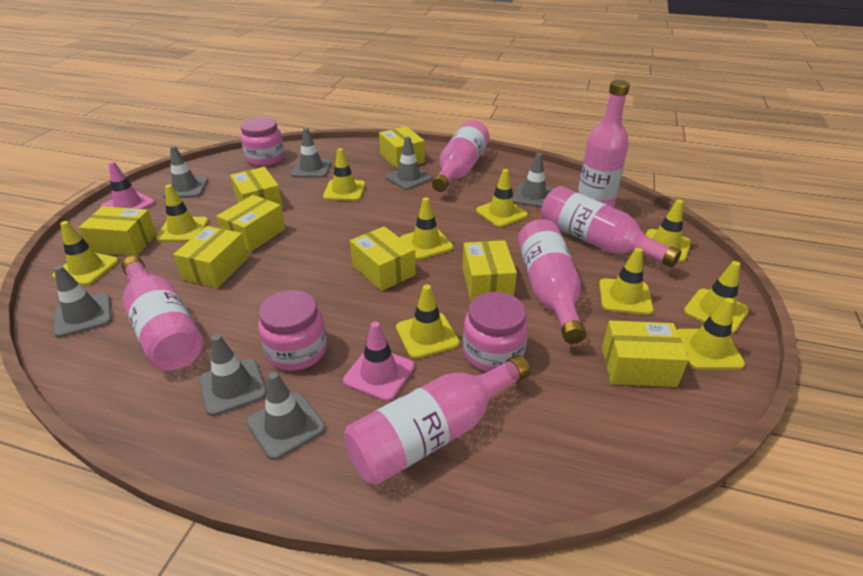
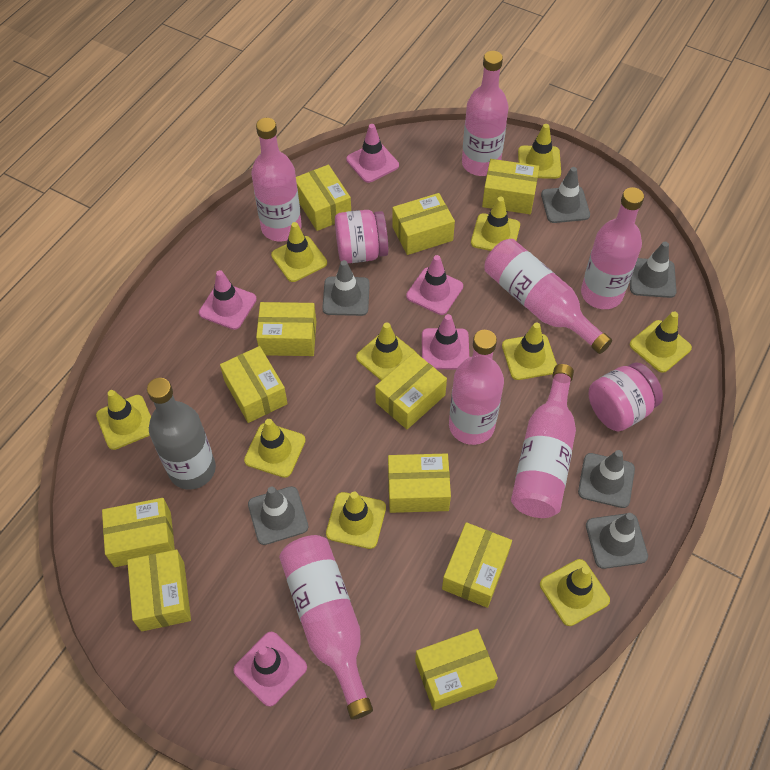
grey bottle: none = 0 -> [147,378,216,490] = 1
grey traffic cone: [53,266,112,338] [162,146,208,198] [199,334,267,416] [246,372,325,460] [291,128,331,178] [386,136,432,190] [513,153,553,207] = 7 -> [248,486,309,545] [322,260,370,316] [541,167,590,223] [578,450,635,508] [586,513,648,569] [630,242,677,298] = 6
pink bottle: [121,256,204,371] [344,355,530,485] [432,120,489,192] [518,219,586,344] [541,186,681,267] [578,80,630,208] = 6 -> [251,118,302,241] [279,535,373,720] [449,330,504,445] [462,51,508,176] [485,239,612,354] [511,364,576,518] [581,187,644,309] = 7
pink jar: [241,117,284,166] [258,290,327,371] [463,292,528,372] = 3 -> [335,210,388,263] [588,362,663,431] = 2
pink traffic cone: [101,162,155,209] [343,322,415,402] = 2 -> [199,270,257,330] [233,632,307,707] [346,124,399,183] [406,255,463,315] [422,314,469,369] = 5
yellow box: [79,206,157,256] [173,226,248,288] [216,195,285,252] [230,167,283,209] [350,226,416,291] [379,126,425,169] [462,240,517,301] [602,321,689,387] = 8 -> [102,498,175,567] [127,549,191,631] [220,346,288,423] [256,302,316,356] [296,165,351,231] [375,352,447,429] [388,453,451,513] [392,193,455,255] [415,629,498,710] [442,522,512,608] [482,159,539,214] = 11

